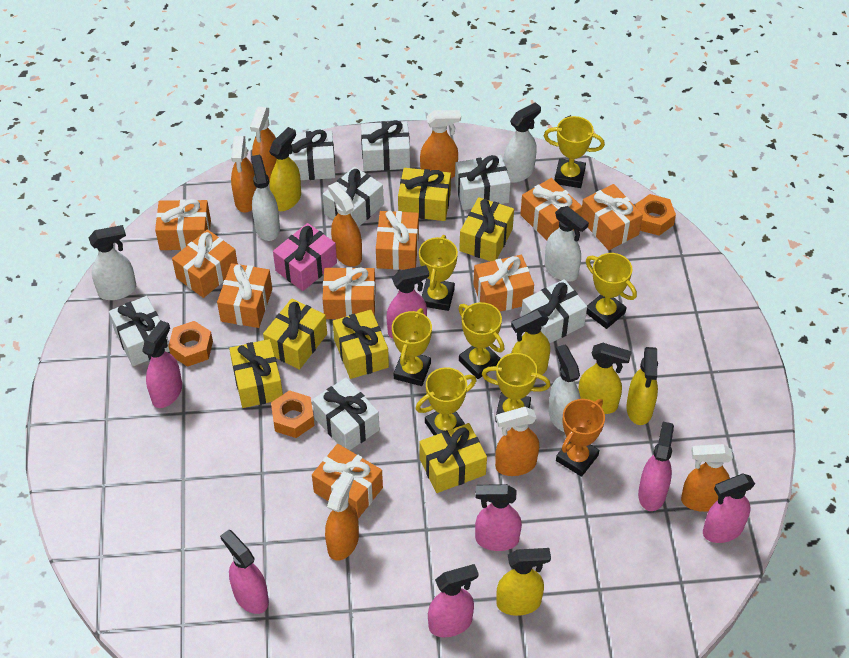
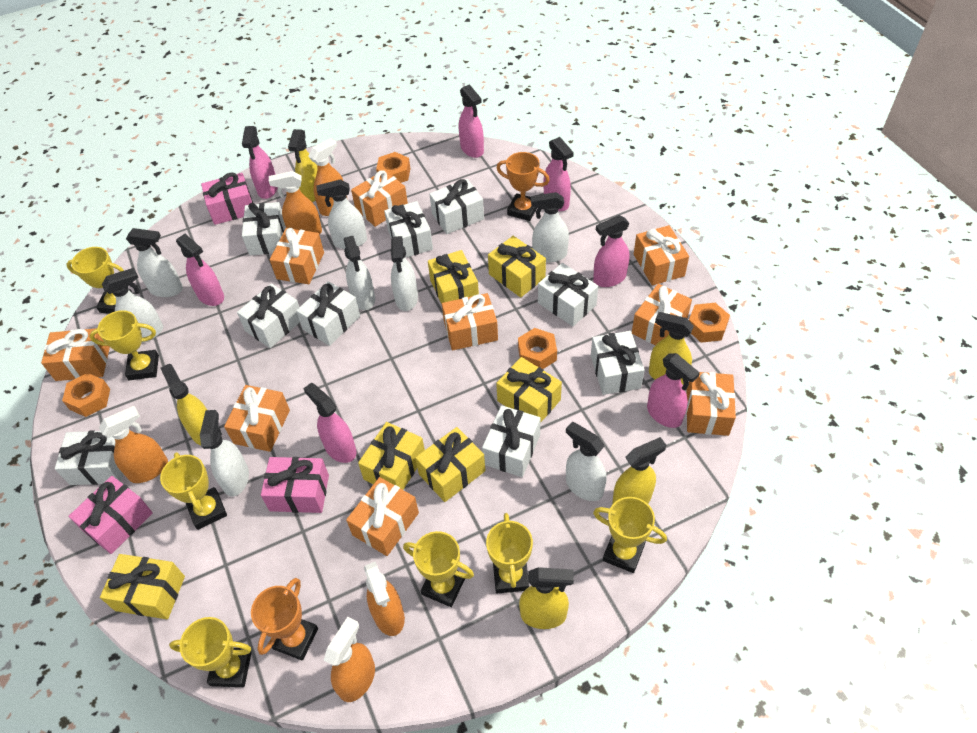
orange nut: [168,321,213,367] [271,390,315,438] [635,194,676,236] = 3 -> [62,373,110,417] [376,152,411,183] [518,328,557,369] [689,303,730,343] = 4
orange spray bottle: [231,136,257,212] [250,106,276,182] [325,471,359,561] [328,182,362,267] [420,110,461,178] [495,407,539,476] [681,444,733,512] = 7 -> [99,406,168,483] [269,171,322,234] [308,138,343,216] [324,617,375,702] [364,561,405,636] = 5
orange trophy: [556,399,605,477] = 1 -> [251,578,318,660] [497,152,550,221] = 2
pink gift: [273,223,337,291] = 1 -> [68,476,153,554] [201,173,253,225] [261,457,329,513] = 3
white gift: [109,296,170,366] [289,130,335,180] [312,378,380,450] [323,167,384,227] [361,120,410,171] [455,155,511,210] [521,279,587,343] = 7 -> [55,430,123,485] [237,283,300,348] [242,202,285,256] [296,281,360,346] [384,201,433,258] [429,179,484,234] [482,405,541,477] [538,263,598,326] [591,331,645,395] = 9
white spray bottle: [88,225,136,300] [251,155,280,241] [503,102,541,183] [545,206,589,282] [549,345,581,432] = 5 -> [102,268,163,343] [126,228,183,297] [200,410,249,497] [316,179,367,249] [343,236,375,310] [390,236,418,311] [531,192,569,262] [566,422,606,501] = 8

